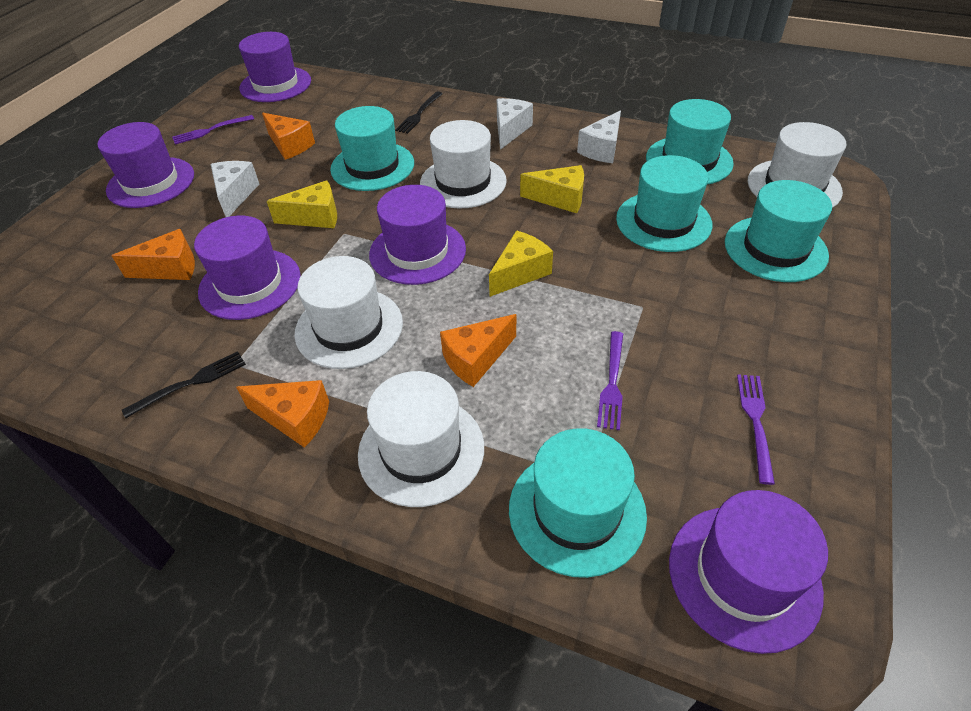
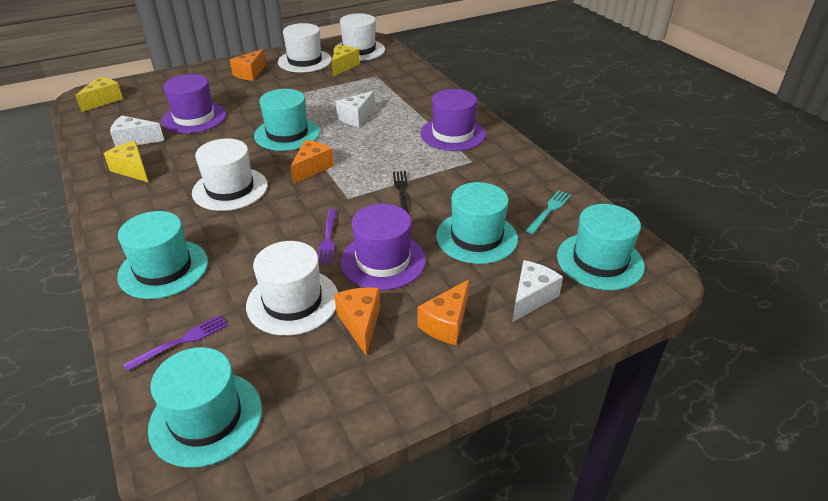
black fork: [122,351,246,418] [395,92,443,134] = 2 -> [393,171,409,214] = 1
purple fork: [172,115,254,145] [597,331,623,430] [737,374,775,485] = 3 -> [123,315,228,371] [318,209,337,265] = 2
purple hat: [97,122,194,208] [194,216,301,320] [239,32,311,102] [369,185,466,285] [669,490,828,654] = 5 -> [162,74,226,133] [340,204,426,290] [420,89,486,151] = 3
turquoise fork: none = 0 -> [526,190,571,234] = 1

